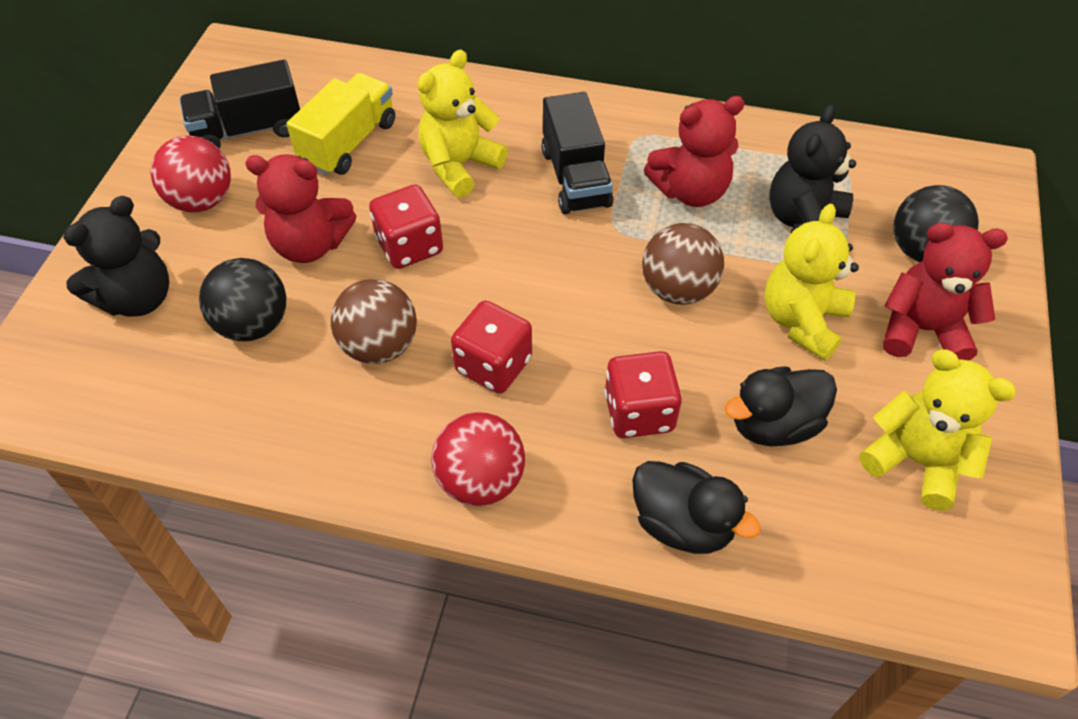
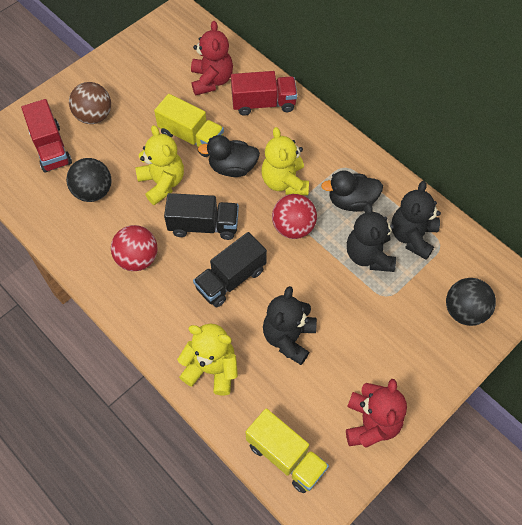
black teddy bear: [63,196,169,317] [769,104,856,233] = 2 -> [263,286,317,365] [347,203,396,272] [391,181,441,260] = 3
brown ball: [331,279,417,364] [642,223,724,305] = 2 -> [69,82,111,124] = 1
red dice: [369,184,443,269] [451,300,532,394] [605,351,682,438] = 3 -> none = 0
red teddy bear: [245,154,356,263] [644,96,745,207] [883,223,1008,360] = 3 -> [191,21,233,95] [346,379,407,448] = 2
red truck: none = 0 -> [21,99,72,173] [231,71,297,116] = 2
yellow truck: [286,73,395,175] = 1 -> [154,94,224,157] [245,408,329,493] = 2

